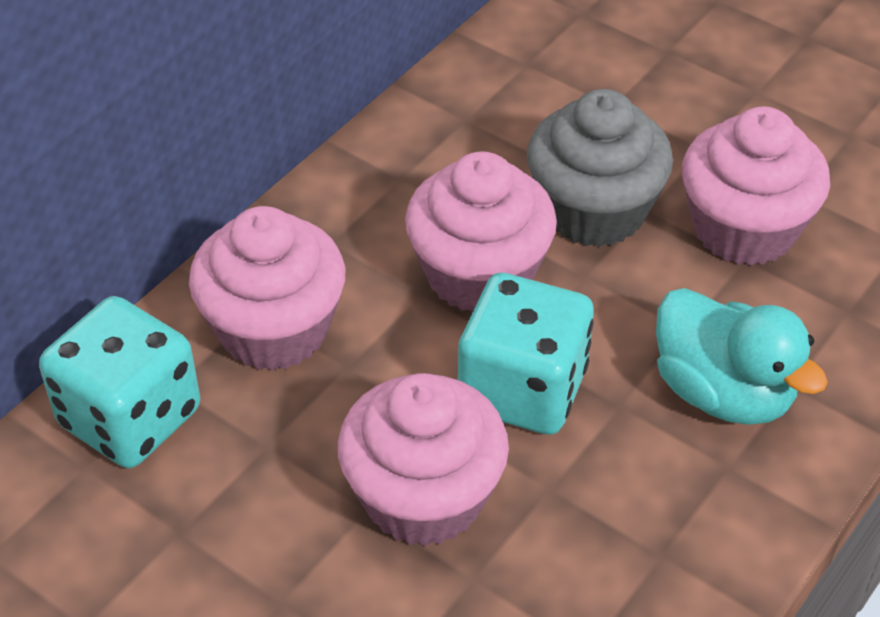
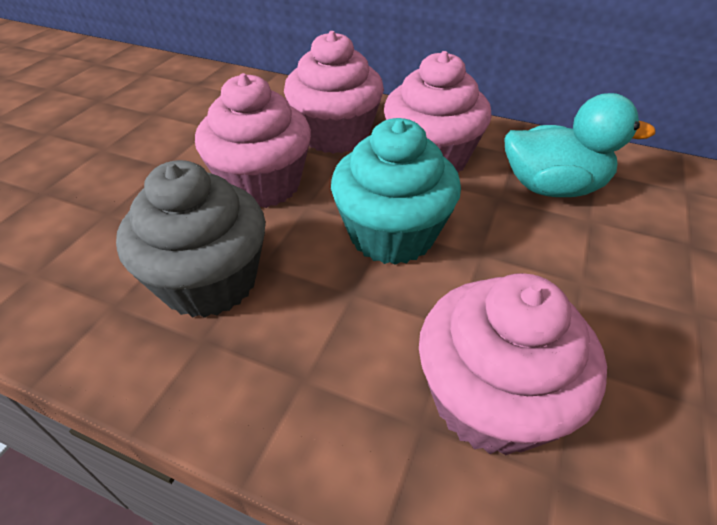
turquoise cupcake: none = 0 -> [331,118,461,265] = 1
turquoise dice: [39,296,200,468] [458,273,594,435] = 2 -> none = 0

